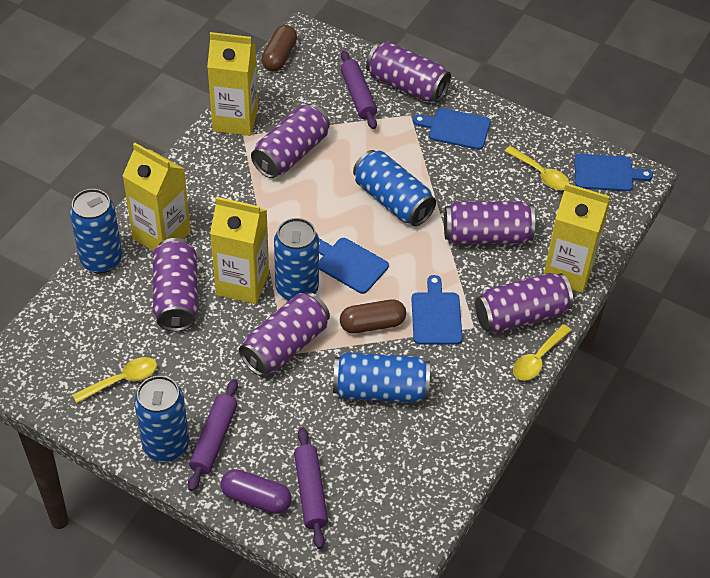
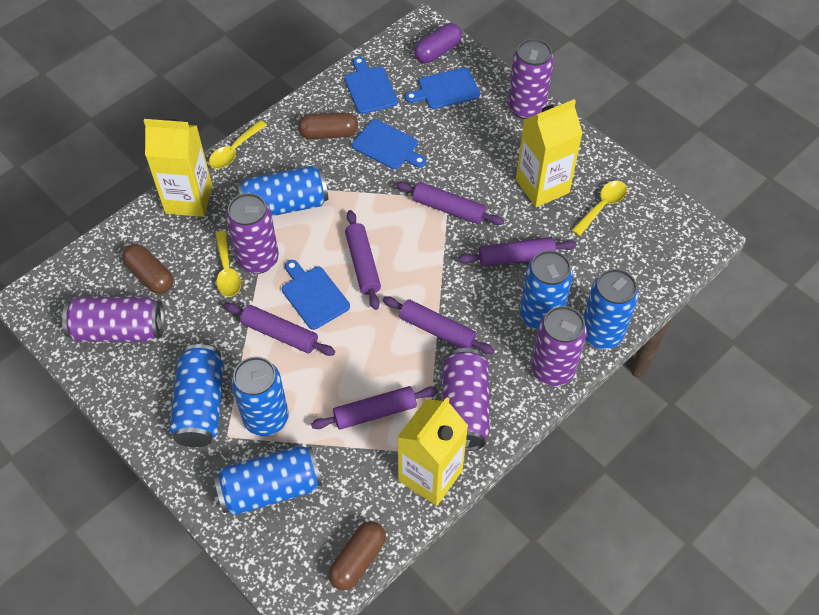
blue can: [70,189,122,274] [134,376,189,462] [274,218,319,301] [333,352,430,403] [353,150,436,226] = 5 -> [169,344,224,447] [214,446,322,516] [231,357,289,436] [238,166,328,216] [520,250,573,330] [583,269,639,349] = 6
brown capsule: [261,25,297,71] [340,299,406,334] = 2 -> [122,244,173,294] [298,112,358,139] [328,521,386,590] = 3
purple can: [153,238,198,332] [239,292,330,377] [251,104,330,178] [366,41,451,103] [444,201,535,244] [475,273,573,333] = 6 -> [62,297,164,342] [226,193,279,274] [442,348,490,451] [508,39,554,119] [531,306,587,386] = 5
purple rolling pin: [188,379,238,491] [294,427,328,549] [340,51,377,129] = 3 -> [224,303,335,356] [311,386,438,430] [345,210,381,310] [383,296,494,354] [396,181,504,225] [458,237,576,267] = 6
yellow carton: [123,143,191,251] [207,32,258,136] [210,197,269,304] [544,183,610,293] = 4 -> [144,119,212,217] [397,397,468,506] [516,99,583,207] = 3

